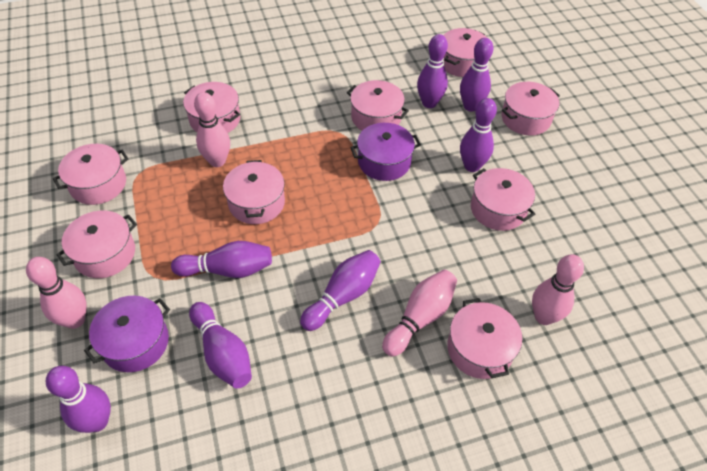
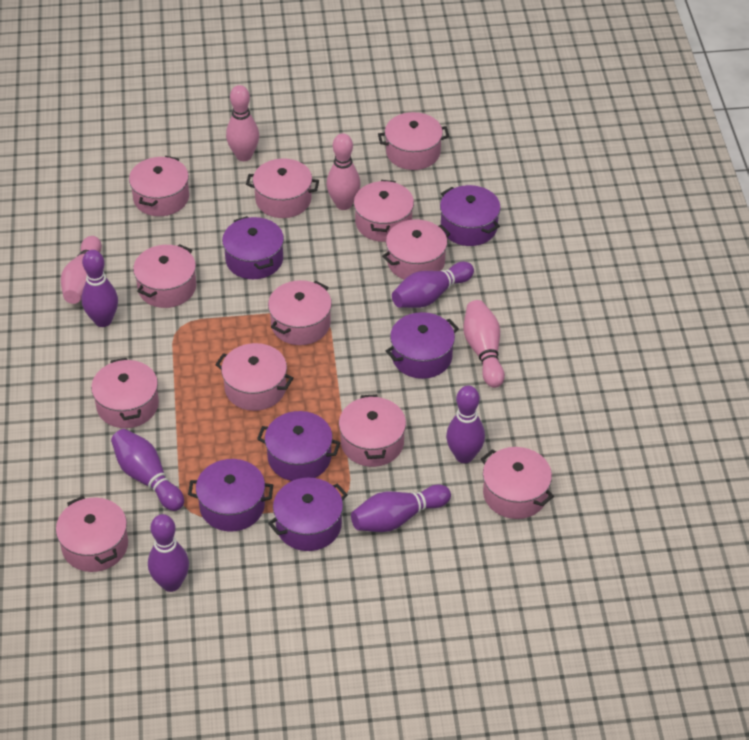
pink pot: [53,144,128,205] [56,211,137,278] [183,82,240,133] [223,160,285,224] [347,80,409,131] [443,28,487,77] [447,298,522,379] [471,168,535,231] [501,82,560,136] = 9 -> [56,496,128,572] [91,358,159,428] [129,156,189,216] [133,244,196,308] [215,343,294,411] [246,159,319,218] [268,280,332,345] [339,394,406,467] [354,180,414,242] [378,112,449,170] [382,219,451,280] [481,447,554,519] = 12
purple bowling pin: [46,366,111,433] [171,241,272,278] [189,302,252,388] [300,250,381,331] [417,34,448,108] [460,38,493,112] [460,98,497,172] = 7 -> [81,250,118,327] [111,429,184,511] [148,514,189,592] [351,484,451,532] [392,262,474,308] [446,386,485,463] = 6
purple pot: [84,296,170,372] [350,123,421,181] = 2 -> [188,459,273,531] [222,216,284,279] [257,411,341,481] [268,478,348,551] [386,312,459,379] [440,185,500,246] = 6

